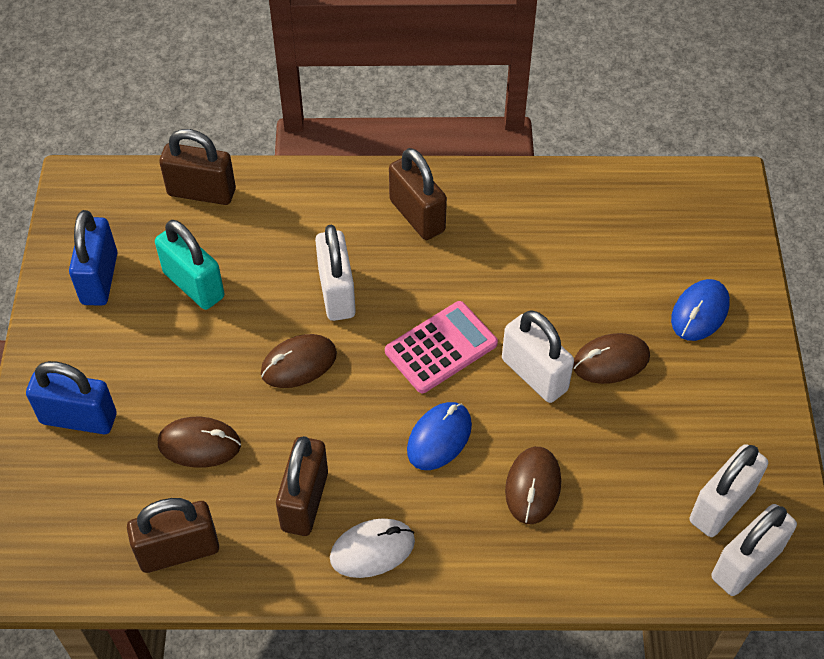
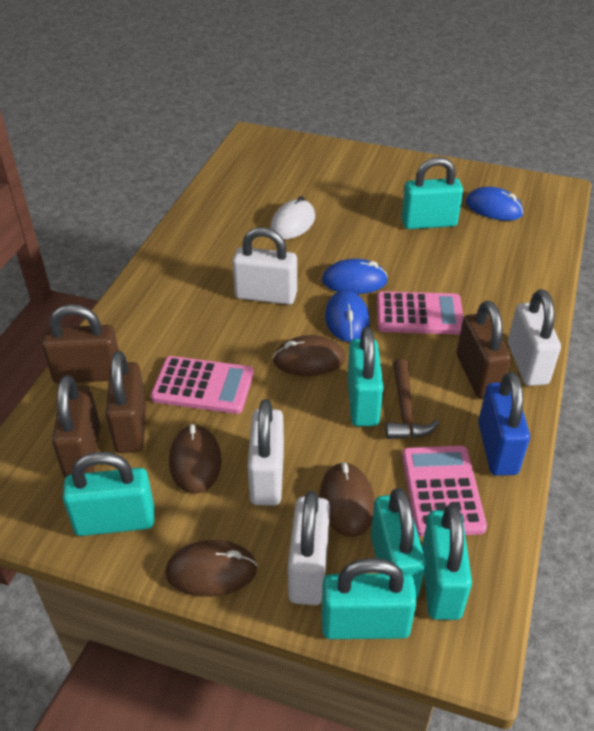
blue mouse: [407,402,472,470] [671,279,730,341] = 2 -> [322,259,388,294] [325,290,370,342] [466,187,523,221] = 3
blue padlock: [26,361,117,434] [69,210,118,306] = 2 -> [478,372,530,476] = 1
brown hammer: none = 0 -> [386,359,439,439] = 1
pink calculator: [385,301,498,393] = 1 -> [150,356,254,414] [377,291,463,335] [402,446,487,537] = 3
turquoise padlock: [155,220,224,310] = 1 -> [62,452,154,536] [321,558,417,639] [347,327,383,426] [371,488,426,598] [401,157,463,229] [422,505,472,620] = 6

